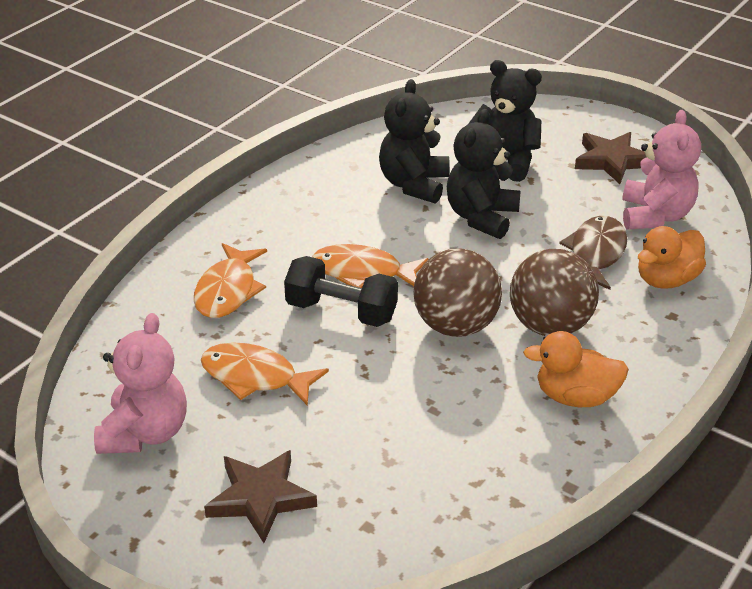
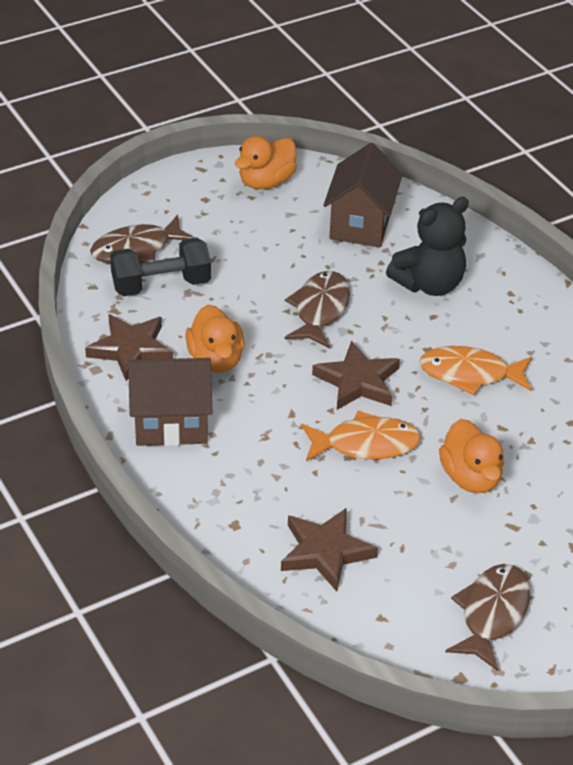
black teddy bear: [379,79,450,204] [447,109,521,239] [468,60,542,182] = 3 -> [386,197,469,296] = 1
brown ball: [414,249,502,337] [510,249,599,336] = 2 -> none = 0
brown fish: [559,216,627,290] = 1 -> [90,215,195,263] [284,271,350,348] [445,564,530,671] = 3
brown house: none = 0 -> [128,358,212,446] [323,143,402,247] = 2
brown star: [204,450,317,543] [575,132,646,184] = 2 -> [85,314,173,381] [281,508,378,592] [312,341,400,410] = 3
orange duck: [523,331,629,407] [638,226,706,289] = 2 -> [185,305,244,373] [235,136,297,190] [439,419,504,493] = 3
orange fish: [194,243,267,318] [201,342,329,405] [312,244,429,288] = 3 -> [301,411,421,461] [419,346,532,395] = 2
pink teddy bear: [94,313,187,454] [622,110,701,230] = 2 -> none = 0

